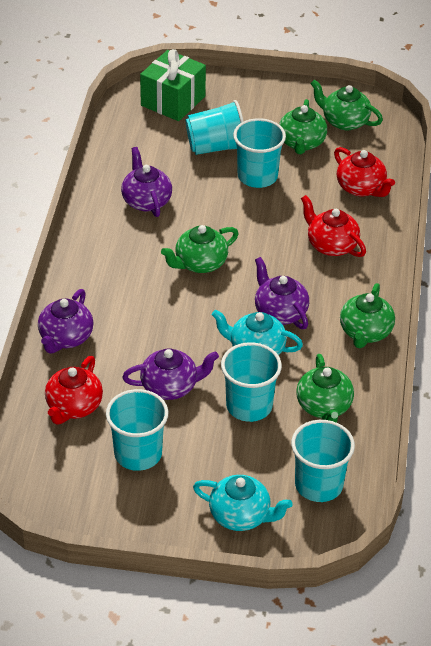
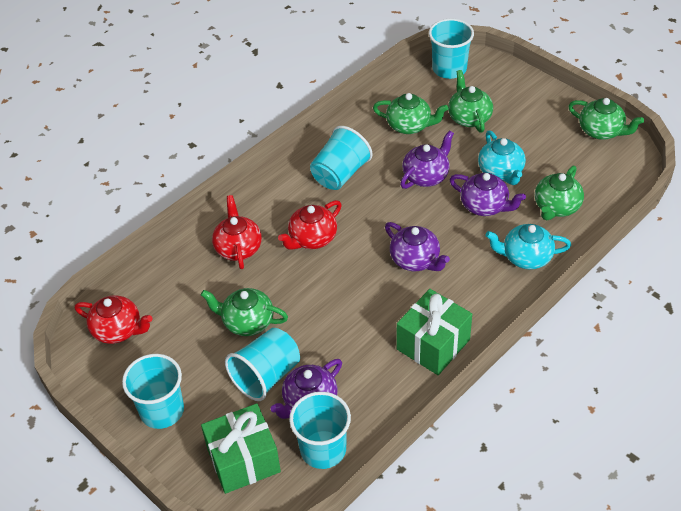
green gift: [140,49,206,121] = 1 -> [201,404,281,494] [397,289,472,375] = 2

